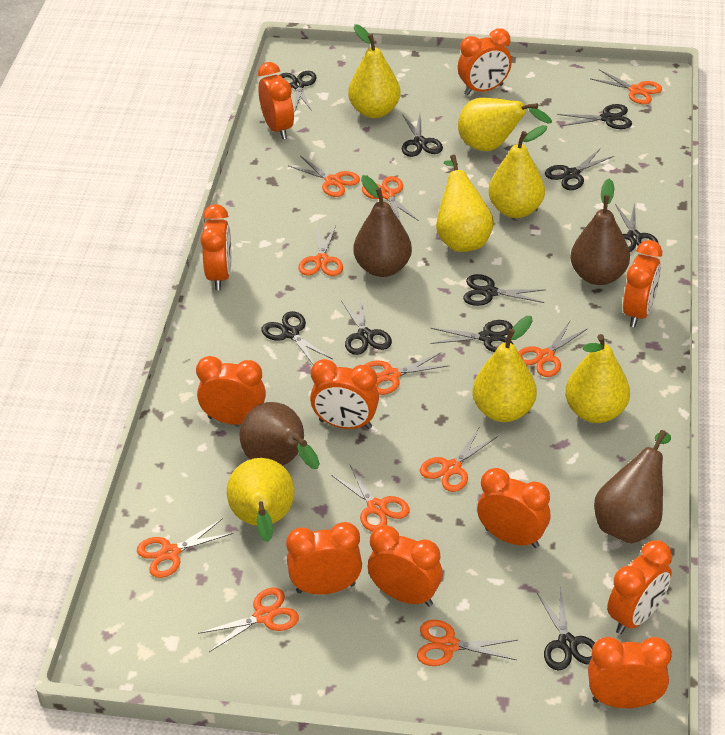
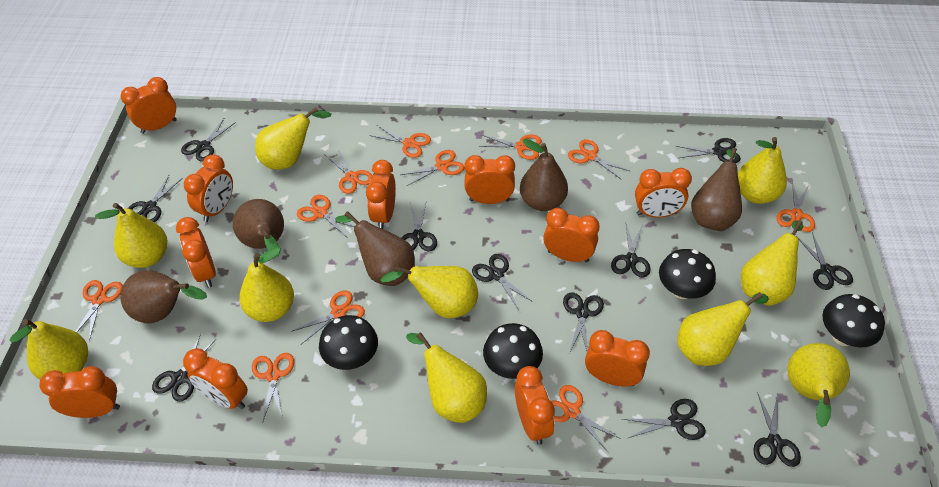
black mushroom: none = 0 -> [319,315,378,370] [483,323,543,379] [659,249,716,299] [822,294,885,347] = 4
black scissors: [261,311,333,365] [280,71,317,113] [341,298,392,355] [402,113,443,157] [430,320,514,352] [463,274,546,306] [536,587,595,670] [545,148,614,190] [557,104,632,129] [615,203,659,252] = 10 -> [128,175,183,222] [152,334,216,402] [181,119,236,161] [402,200,437,251] [472,254,533,310] [563,292,604,353] [611,224,651,277] [623,399,706,440] [676,138,741,163] [753,392,801,467] [796,232,853,290] = 11
brown pear: [239,402,320,469] [353,175,412,277] [570,179,630,285] [594,430,671,543] = 4 -> [120,270,207,323] [233,199,284,257] [335,211,415,286] [520,139,568,211] [691,148,742,231] = 5
yellow pear: [227,458,294,542] [348,24,401,118] [436,155,494,252] [458,98,552,151] [472,316,537,422] [488,125,547,218] [565,334,630,423] = 7 -> [10,319,88,379] [95,203,167,268] [239,247,294,322] [255,107,331,170] [381,266,478,318] [406,332,487,423] [677,292,769,366] [738,137,787,204] [741,220,803,306] [787,343,850,428] = 10

